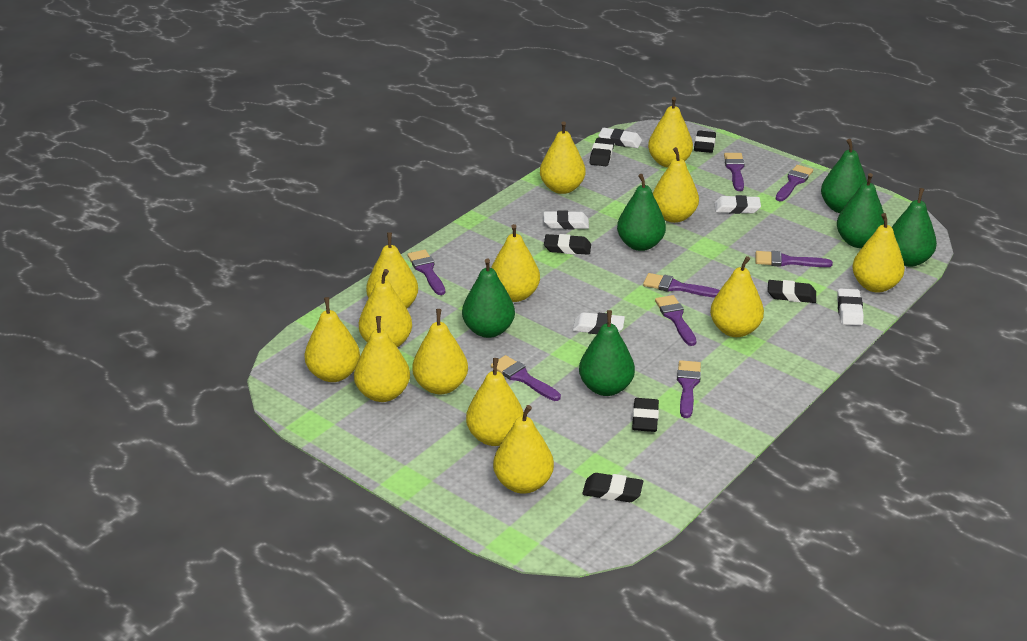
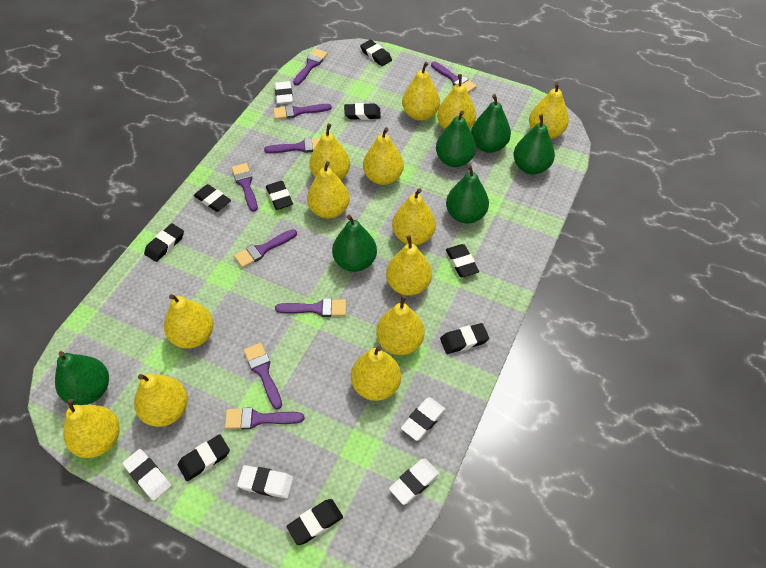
black eraser: [544,234,591,255] [582,473,643,502] [590,138,614,166] [632,398,659,432] [694,130,716,153] [768,280,816,303] = 6 -> [144,223,184,262] [178,434,230,481] [194,184,231,212] [266,181,293,210] [286,499,343,545] [344,103,381,120] [360,40,392,66] [440,323,489,354] [446,244,479,277] = 9
purple brush: [407,250,445,295] [491,355,561,401] [643,273,720,298] [655,295,696,346] [677,360,701,418] [724,153,745,191] [756,251,833,267] [776,165,813,201] = 8 -> [225,408,304,429] [232,163,258,212] [234,229,297,268] [243,342,282,409] [264,138,320,153] [273,104,332,120] [275,298,346,317] [293,49,328,85] [431,62,477,93] = 9

